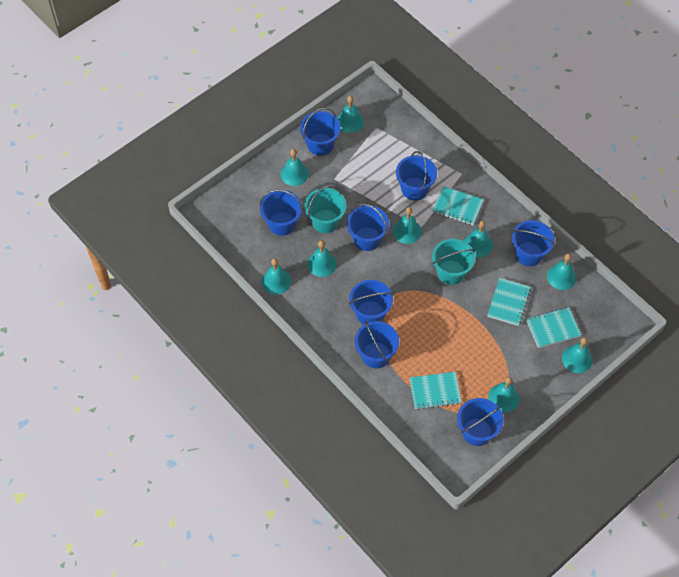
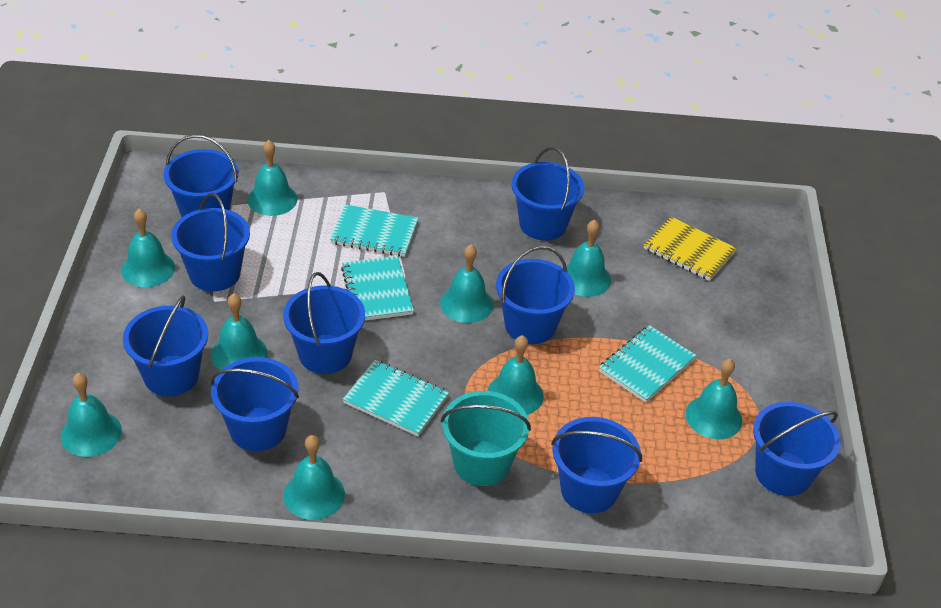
blue bucket: [260,190,303,236] [300,108,341,156] [347,203,389,251] [349,280,393,325] [355,321,399,368] [396,151,437,200] [457,398,503,446] [512,220,555,266] = 8 -> [123,296,208,396] [163,135,239,217] [171,193,250,291] [211,357,299,451] [283,272,365,374] [496,246,575,344] [512,147,584,240] [551,417,642,513] [753,402,841,496] = 9
turquoise bucket: [304,185,347,233] [432,239,475,285] = 2 -> [440,391,531,486] = 1
yellow notebook: none = 0 -> [644,217,737,281] = 1

